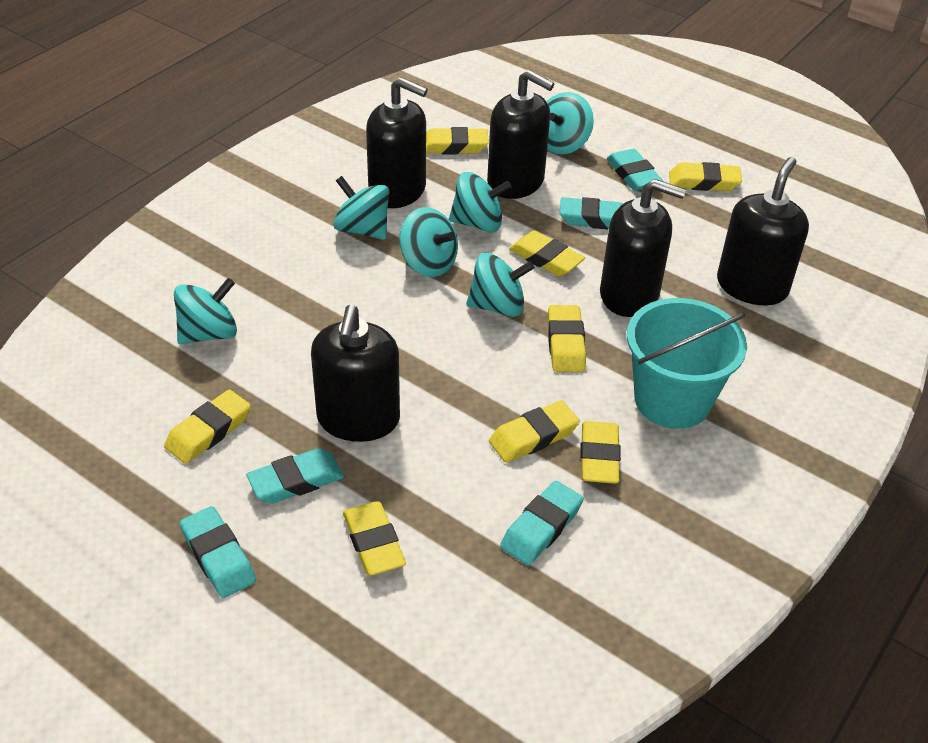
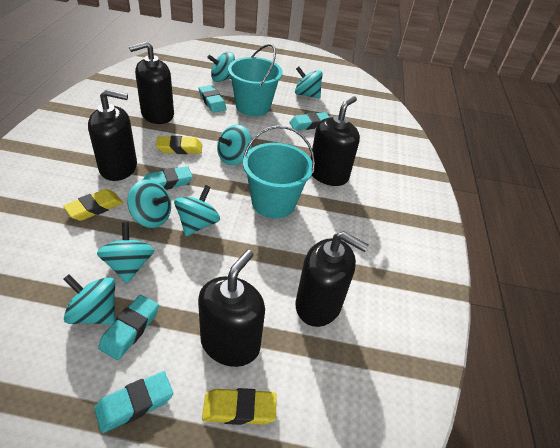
turquoise bucket: [627,298,747,429] = 1 -> [228,44,283,116] [243,126,315,219] = 2
turquoise spinning top: [174,278,237,344] [334,176,390,240] [399,207,458,277] [449,172,512,232] [466,253,535,317] [546,92,594,154] = 6 -> [63,274,115,325] [97,222,154,284] [127,180,171,228] [174,185,220,236] [207,52,235,82] [217,125,252,165] [295,67,323,99] = 7
yellow eraser: [164,390,251,464] [343,501,406,575] [426,127,489,154] [489,400,580,463] [509,231,585,277] [548,305,586,372] [580,421,621,484] [669,162,742,191] = 8 -> [63,189,123,221] [156,136,202,154] [202,388,277,425] = 3

